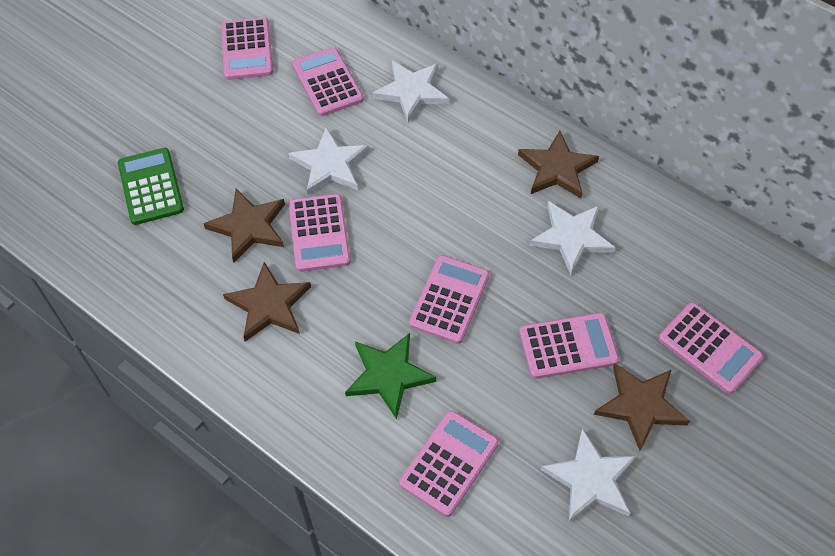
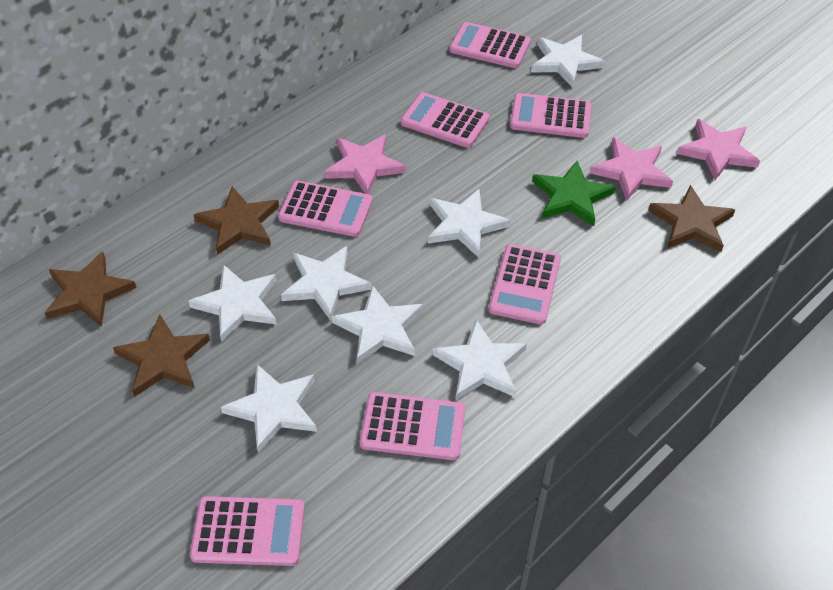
green calculator: [118,148,184,225] = 1 -> none = 0
pink star: none = 0 -> [324,134,406,194] [590,138,673,201] [677,119,760,180] = 3
white star: [288,127,369,195] [372,60,449,123] [529,201,616,275] [540,428,636,522] = 4 -> [188,264,277,342] [221,364,317,453] [281,246,371,321] [332,285,423,364] [428,189,510,258] [432,320,527,400] [531,35,605,88] = 7

